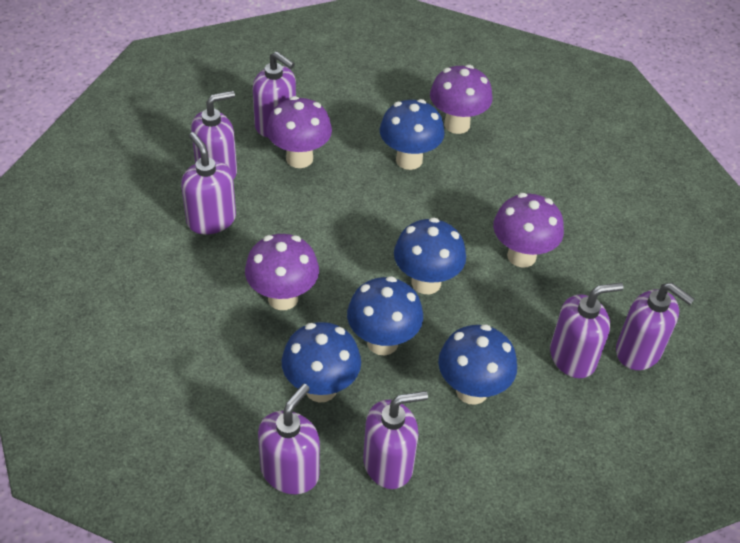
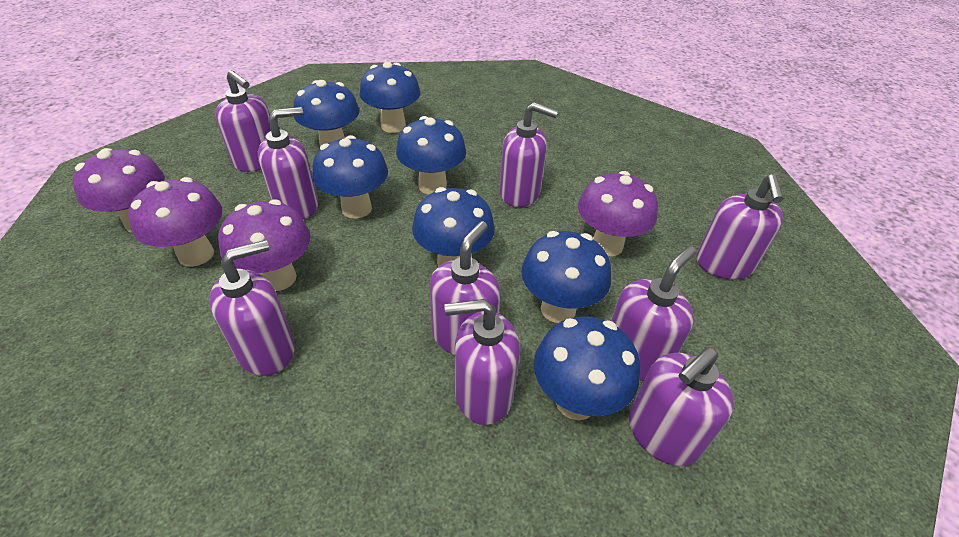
blue mushroom: [282,322,361,403] [347,276,423,356] [380,99,445,170] [394,218,466,294] [438,324,517,405] = 5 -> [294,80,360,146] [312,135,388,219] [360,62,421,133] [396,116,466,195] [412,187,495,267] [521,231,611,323] [534,316,640,420] = 7
purple soap dispenser: [181,132,236,235] [191,91,237,180] [253,51,296,137] [258,384,320,494] [363,391,428,489] [550,283,623,378] [616,283,694,370] = 7 -> [209,240,295,376] [215,70,271,172] [258,107,318,219] [430,221,500,355] [445,299,520,425] [500,102,559,207] [611,246,696,381] [629,347,734,466] [696,174,784,280] = 9

